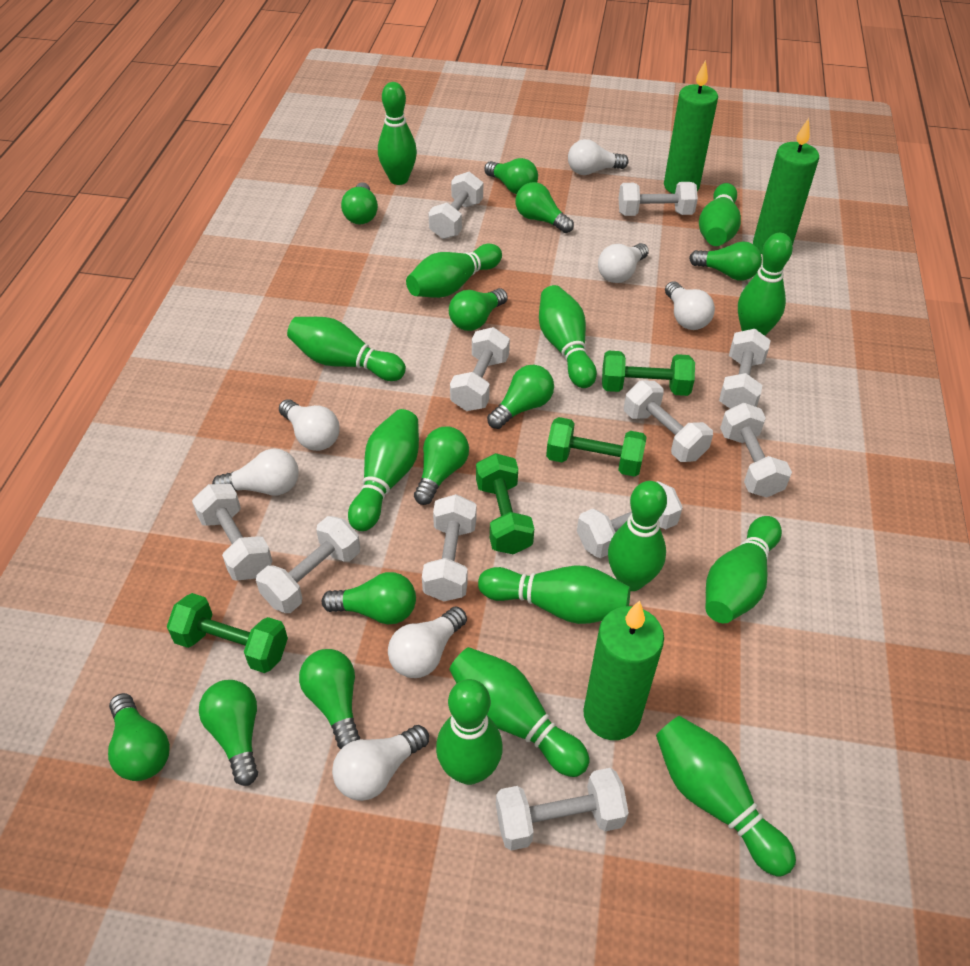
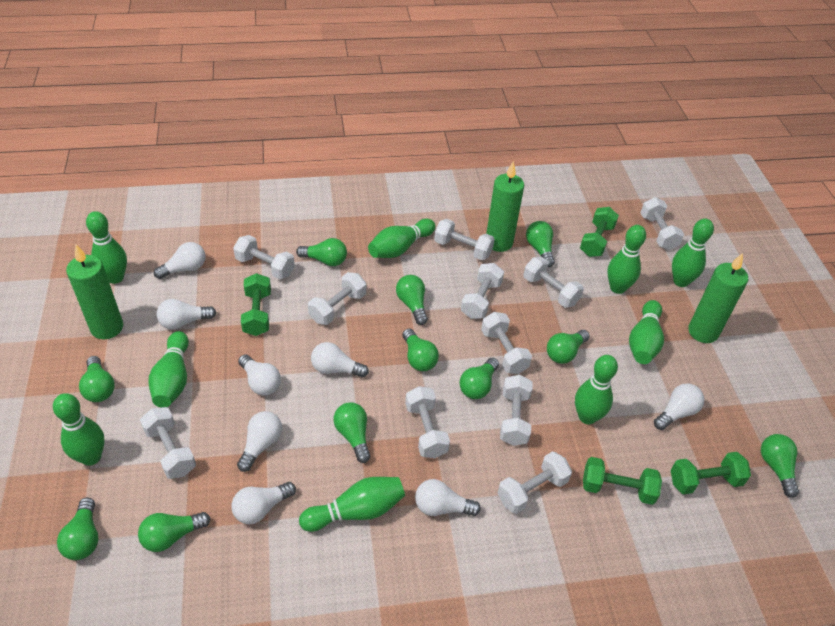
green bowling pin: [287,317,406,381] [348,409,419,531] [378,82,417,185] [406,244,502,298] [436,679,503,785] [449,647,590,777] [478,565,630,624] [539,285,597,388] [608,481,667,591] [656,716,796,877] [699,183,741,246] [705,516,782,623] [738,233,793,336] = 13 -> [53,393,105,466] [86,211,127,284] [148,331,189,408] [299,477,405,532] [368,219,436,258] [575,355,618,425] [607,225,646,294] [629,300,664,364] [672,219,714,287] = 9
white light bulb: [212,448,299,496] [279,399,340,451] [332,725,429,801] [388,607,467,678] [568,139,629,175] [598,243,649,283] [665,281,715,330] = 7 -> [154,242,206,279] [157,299,216,329] [231,482,296,524] [237,411,282,472] [238,354,281,396] [311,342,369,377] [415,479,481,516] [654,383,705,430] = 8

